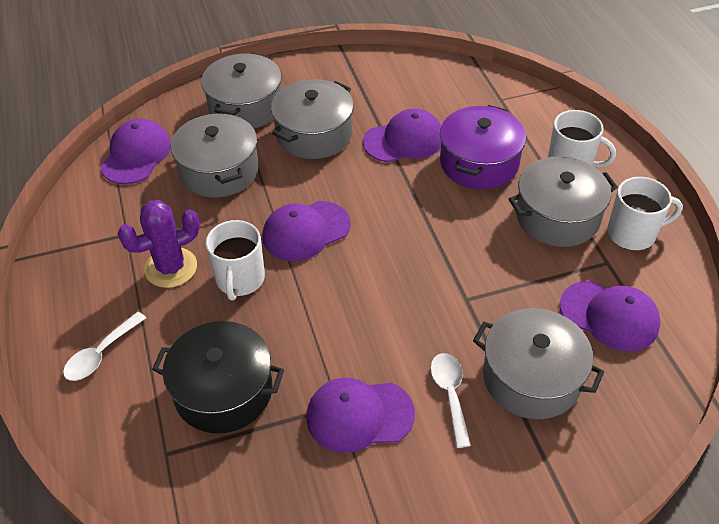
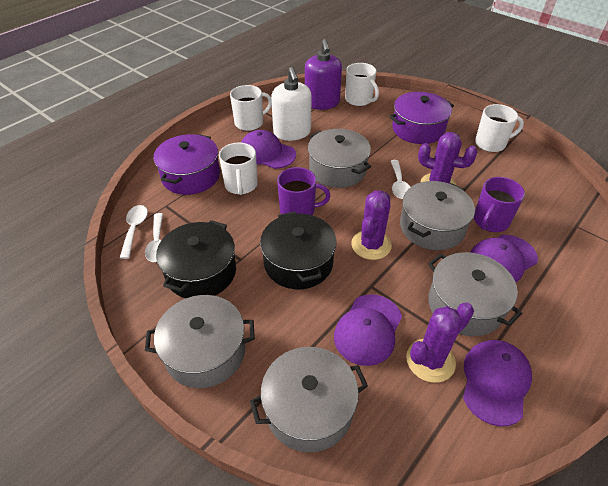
black pot: [152,321,284,434] = 1 -> [156,220,236,298] [260,211,337,289] = 2
purple cactus: [118,200,200,288] = 1 -> [351,190,392,260] [406,302,474,383] [418,132,477,186] = 3
purple cap: [100,119,171,184] [263,201,351,261] [306,378,415,453] [363,108,441,162] [560,281,661,352] = 5 -> [241,130,296,169] [334,294,402,366] [463,340,532,426] [470,235,538,282] = 4
purple mug: none = 0 -> [277,167,330,215] [474,177,525,232] = 2
purple pot: [440,105,526,189] = 1 -> [154,134,220,195] [389,92,454,144] = 2
purple soap dispenser: none = 0 -> [305,39,342,110] = 1
white mug: [206,220,265,301] [548,110,616,167] [608,177,683,250] = 3 -> [219,143,258,195] [230,85,272,131] [345,63,379,106] [475,104,524,152] = 4
white soap dispenser: none = 0 -> [271,67,312,141] = 1
white spoon: [63,312,146,381] [430,353,471,448] = 2 -> [120,205,148,259] [145,213,163,262] [391,160,410,199] = 3

